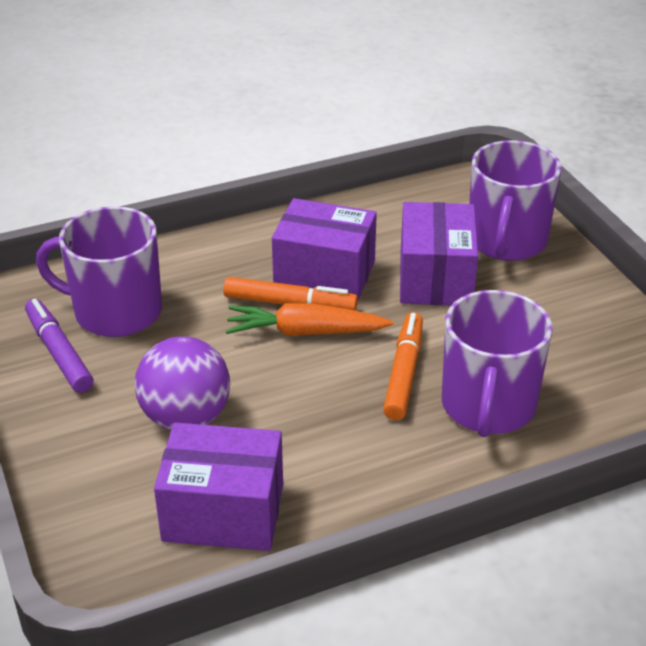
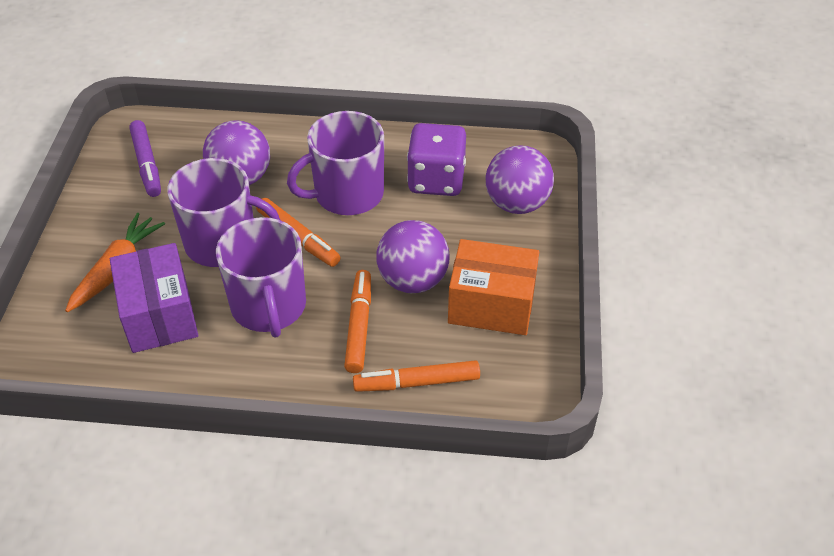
orange box: none = 0 -> [448,239,539,335] = 1
orange marker: [223,277,358,311] [383,312,423,420] = 2 -> [256,198,341,267] [344,270,371,373] [353,360,480,392] = 3
purple ball: [135,336,230,430] = 1 -> [203,120,270,185] [376,220,449,293] [486,145,554,214] = 3
purple box: [154,422,283,551] [272,198,377,300] [400,202,478,305] = 3 -> [110,243,198,353] = 1
purple dice: none = 0 -> [407,123,466,196] = 1

